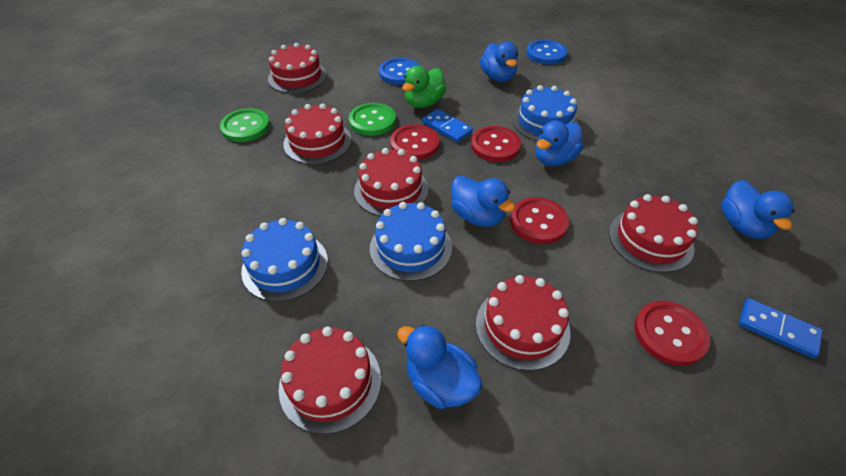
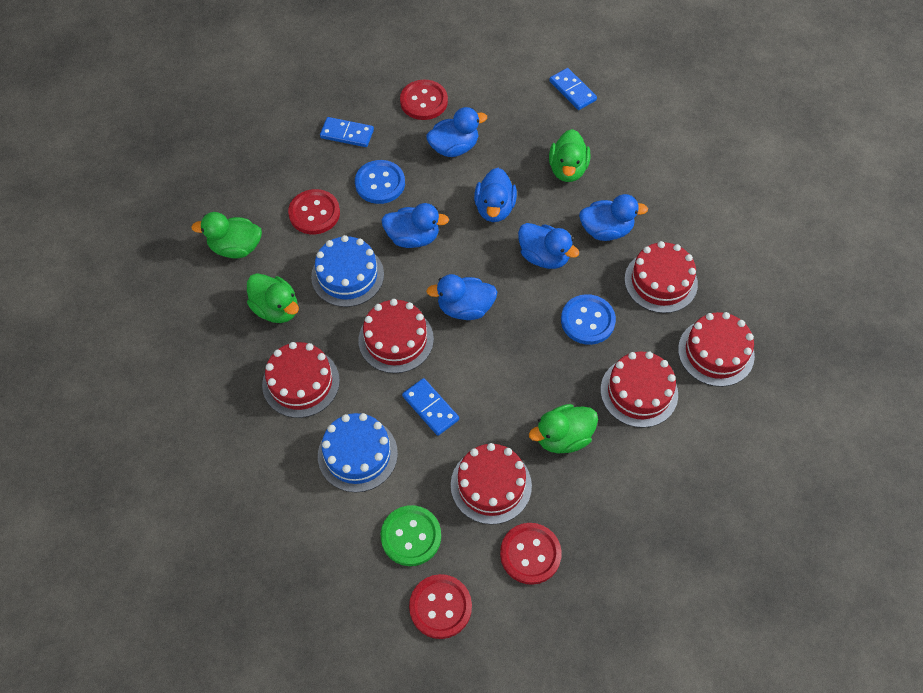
blue cake: [241,218,328,302] [370,202,452,281] [512,85,578,141] = 3 -> [311,235,384,307] [318,413,398,493] = 2
blue domino: [422,109,473,143] [739,298,823,359] = 2 -> [320,117,374,147] [402,378,459,436] [549,68,597,110] = 3
blue duck: [397,325,482,409] [451,176,515,227] [480,42,518,82] [535,121,584,166] [721,179,795,239] = 5 -> [382,203,449,248] [426,107,487,157] [426,274,497,320] [474,168,517,222] [518,223,579,269] [579,194,648,241] = 6
green button: [220,108,270,142] [349,103,396,136] = 2 -> [381,505,441,566] = 1
green duck: [402,66,446,108] = 1 -> [191,212,262,259] [247,273,299,323] [529,404,598,453] [549,129,590,182] = 4

